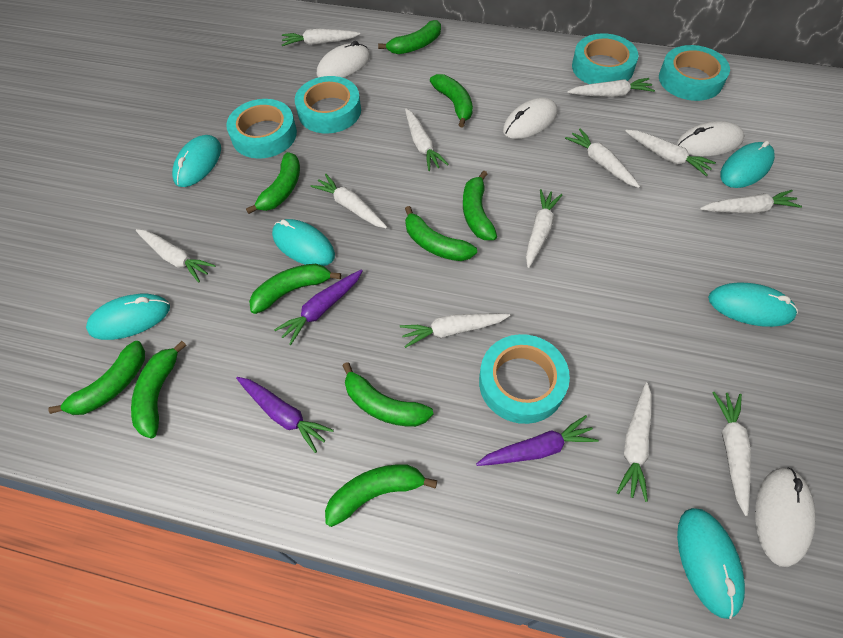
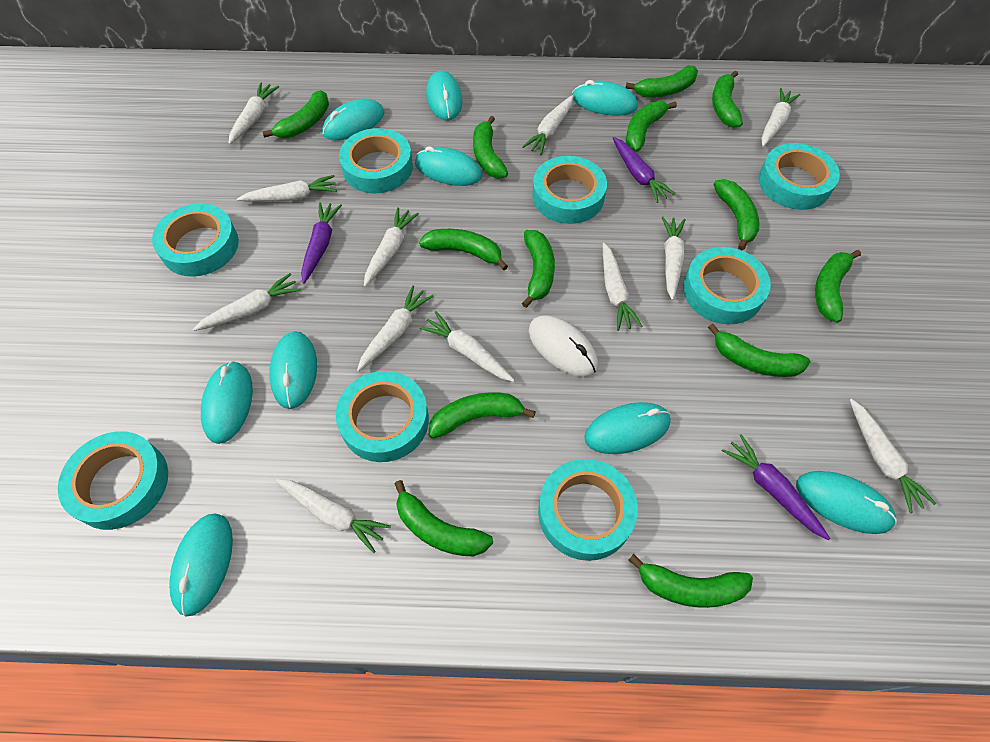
green banana: [48,341,145,415] [131,341,187,438] [246,152,300,214] [249,264,341,314] [325,464,437,527] [343,362,433,427] [378,20,441,54] [405,206,477,261] [430,74,473,128] [463,171,497,240] = 10 -> [262,90,329,138] [394,480,493,556] [419,229,508,270] [429,392,536,439] [473,116,508,178] [522,230,555,308] [625,65,698,97] [626,101,677,152] [628,554,753,608] [708,324,810,377] [712,71,743,128] [714,179,760,250] [815,250,861,323] = 13
turquoise mouse: [86,294,170,340] [172,135,221,187] [272,219,335,266] [677,508,745,619] [708,282,798,327] [720,141,775,188] = 6 -> [169,513,233,617] [201,361,253,444] [269,331,317,409] [322,99,384,140] [415,146,482,186] [426,71,462,120] [572,80,638,116] [584,402,671,454] [796,471,897,534] = 9
turquoise tape: [226,99,297,159] [295,76,361,133] [479,334,570,424] [572,33,639,84] [659,45,730,101] = 5 -> [58,431,168,530] [152,203,239,277] [336,371,429,462] [339,128,413,193] [532,156,607,224] [538,459,638,561] [683,247,771,324] [758,143,840,210] = 8
white mouse: [317,41,370,78] [503,98,558,139] [676,121,745,156] [755,468,816,567] = 4 -> [529,315,598,377] = 1

